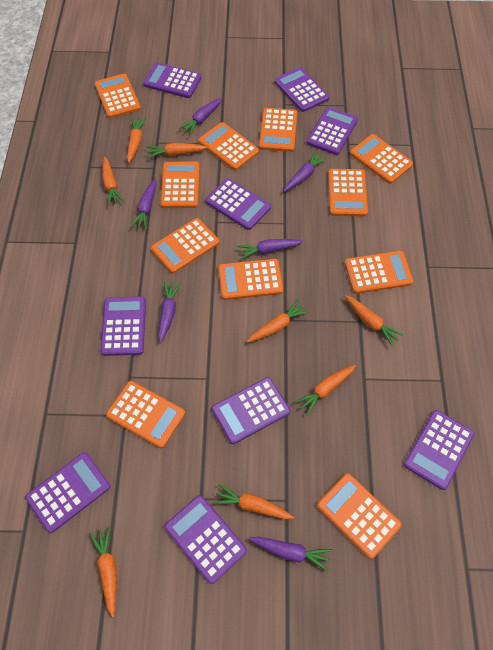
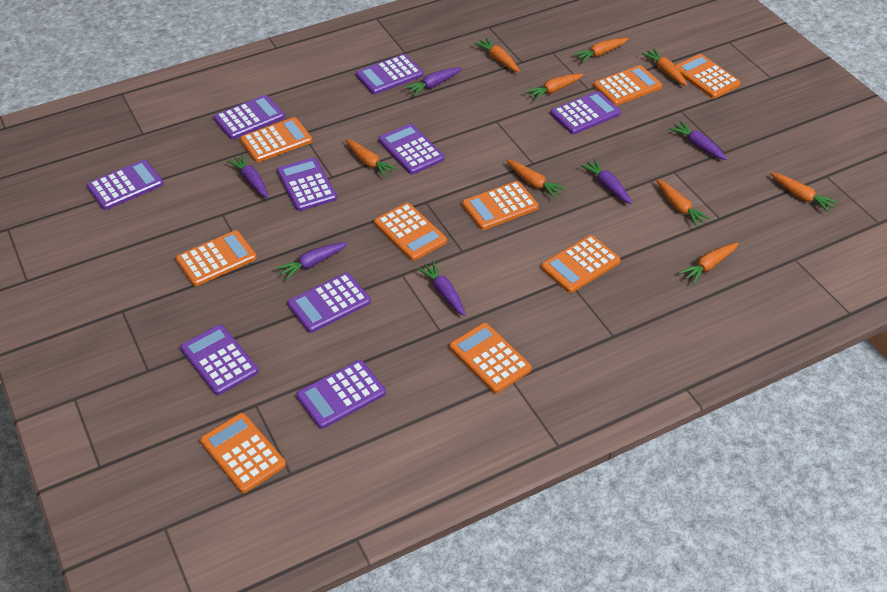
orange calculator: [95,74,141,118] [106,381,185,448] [151,218,219,274] [160,162,200,208] [198,122,259,171] [218,259,283,300] [259,108,297,152] [317,473,402,559] [328,169,368,217] [345,251,413,294] [350,134,413,184] = 11 -> [176,230,257,286] [200,413,286,493] [240,117,312,162] [374,203,447,261] [449,323,532,393] [462,181,539,230] [541,235,621,293] [593,65,662,106] [675,54,741,99] = 9
orange carrot: [89,527,117,618] [102,157,124,206] [127,117,146,163] [146,143,207,159] [213,484,294,519] [247,299,309,343] [294,365,356,416] [345,295,404,346] = 8 -> [345,139,398,178] [474,38,520,72] [506,160,566,199] [525,73,583,100] [573,38,628,63] [641,48,687,86] [656,179,711,227] [679,243,738,284] [770,172,838,212] = 9

